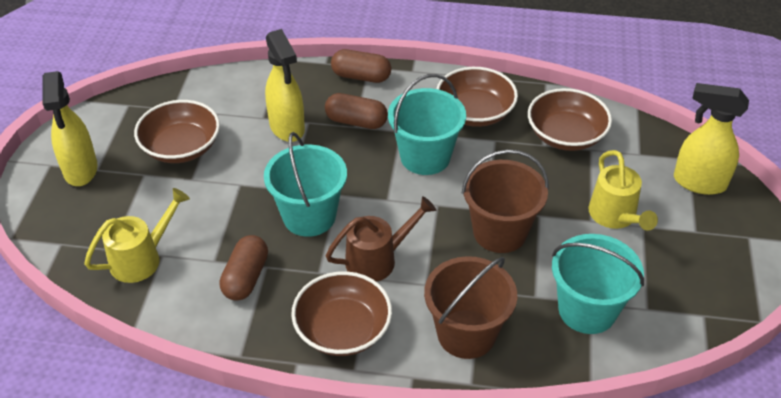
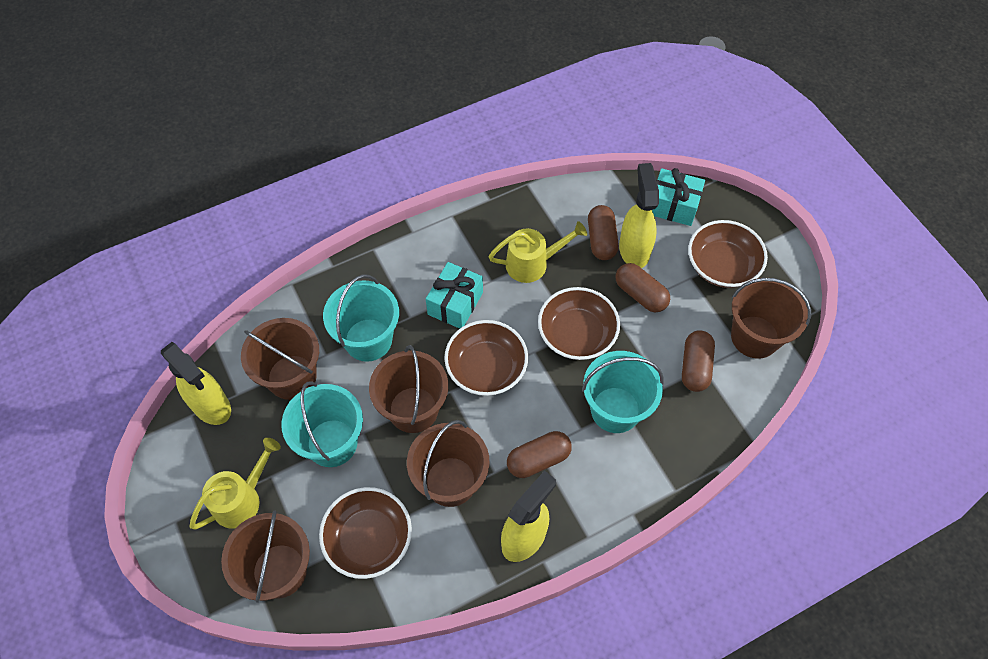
brown bucket: [424,256,517,359] [462,149,549,253] = 2 -> [221,510,310,603] [241,318,319,400] [369,345,448,433] [407,420,490,507] [731,278,811,359] = 5
brown capsule: [219,235,268,301] [325,93,388,129] [331,49,391,83] = 3 -> [507,431,572,478] [588,205,619,260] [616,263,670,312] [682,330,715,392] = 4
brown watering can: [326,196,436,282] = 1 -> none = 0
turquoise gift: none = 0 -> [426,262,483,329] [652,168,705,226] = 2

